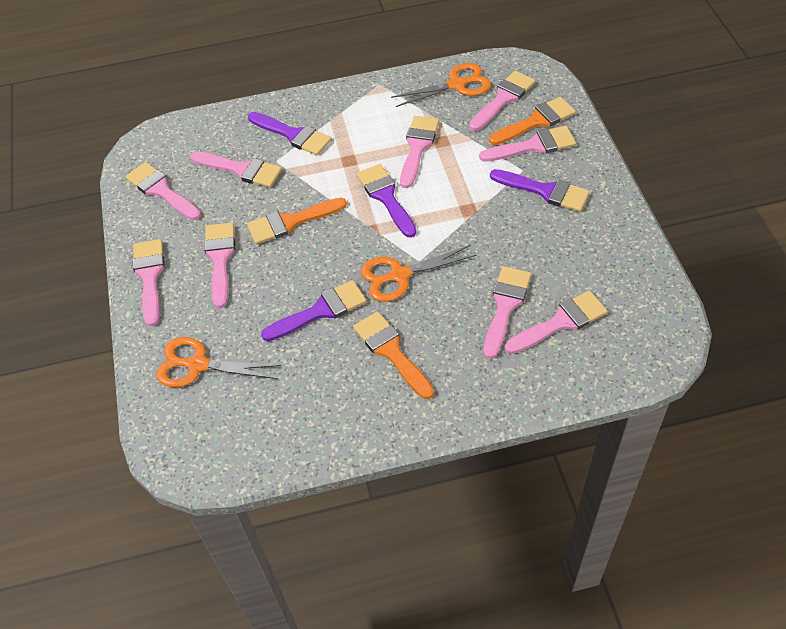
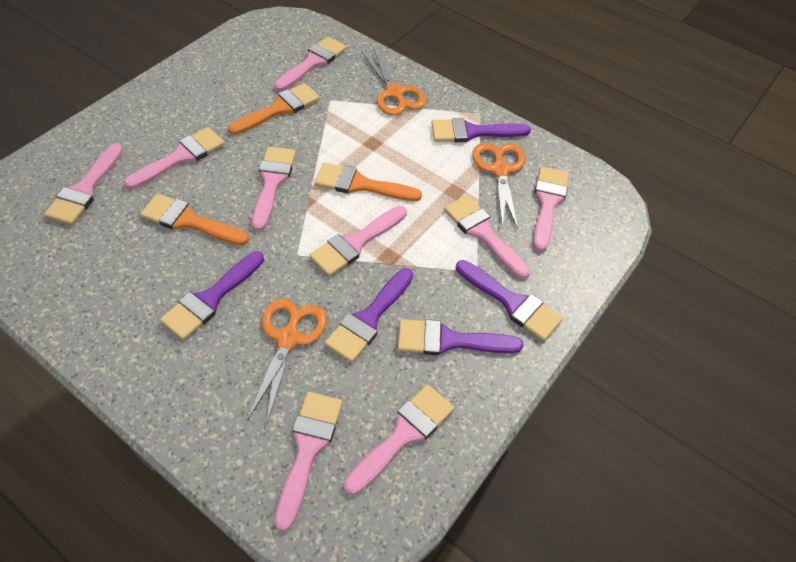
purple brush: [248,112,332,155] [261,280,367,341] [357,164,416,238] [490,169,590,212] = 4 -> [160,251,264,340] [325,268,413,362] [398,319,523,355] [432,118,531,142] [456,260,563,341] = 5

